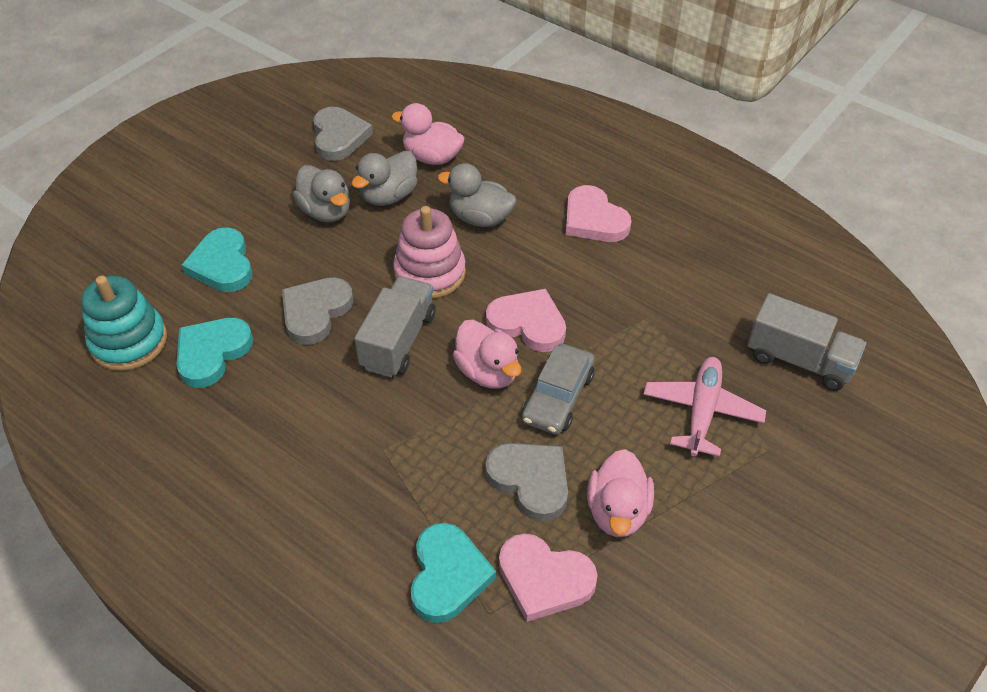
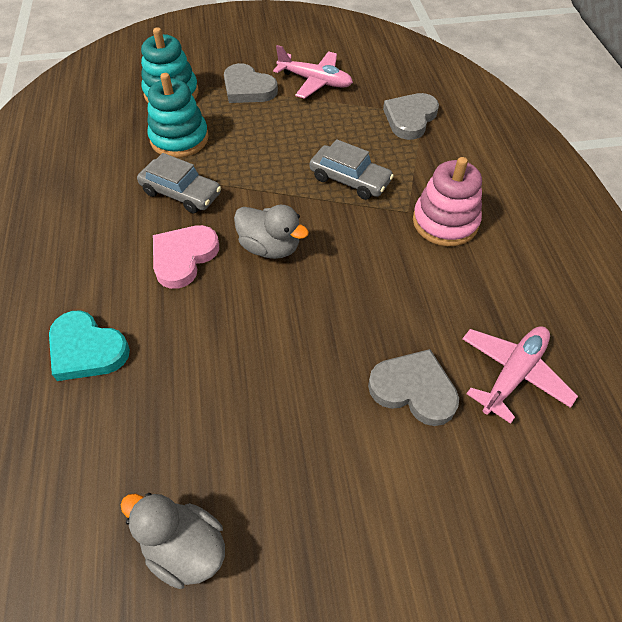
grey car: [522,344,595,435] = 1 -> [137,153,221,213] [309,139,394,200] = 2
grey duck: [293,165,350,222] [352,151,418,206] [438,163,516,227] = 3 -> [120,493,225,589] [234,205,309,259] = 2
grey truck: [354,276,436,377] [747,293,866,391] = 2 -> none = 0
pink duck: [391,103,465,165] [453,320,521,389] [587,449,654,537] = 3 -> none = 0
pink heart: [486,289,566,352] [499,533,598,622] [566,185,632,242] = 3 -> [153,225,219,289] = 1
pink plane: [643,357,766,457] = 1 -> [273,45,353,99] [462,326,578,424] = 2
turquoise heart: [176,318,253,388] [181,227,252,292] [410,523,496,623] = 3 -> [49,310,130,381] = 1
turquoise stacking toy: [81,276,167,371] = 1 -> [141,27,199,102] [147,73,209,158] = 2

